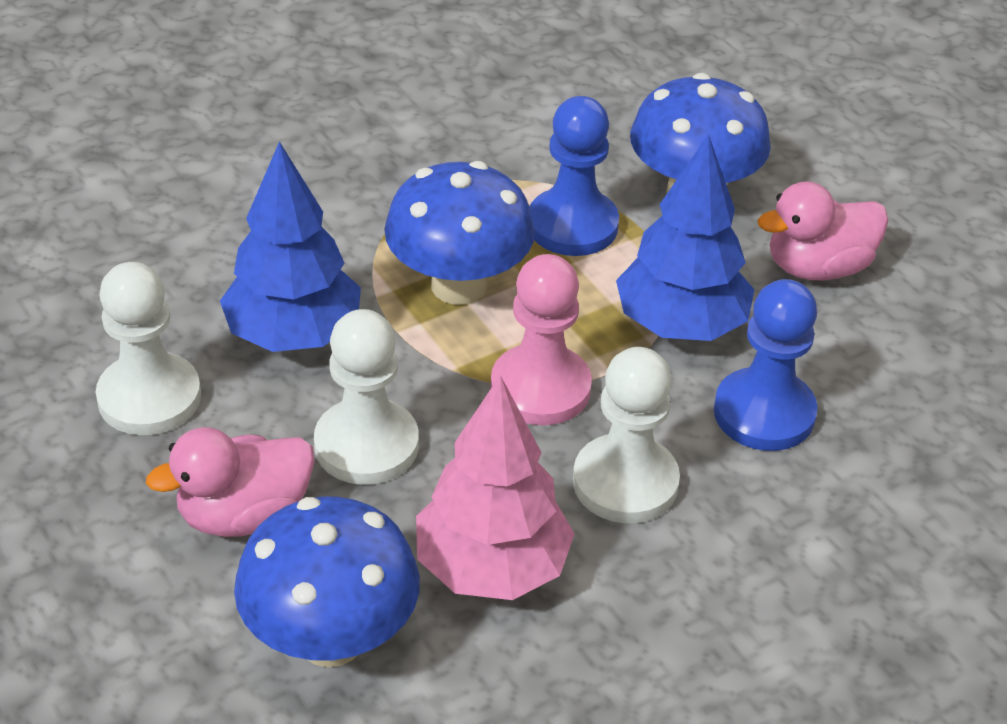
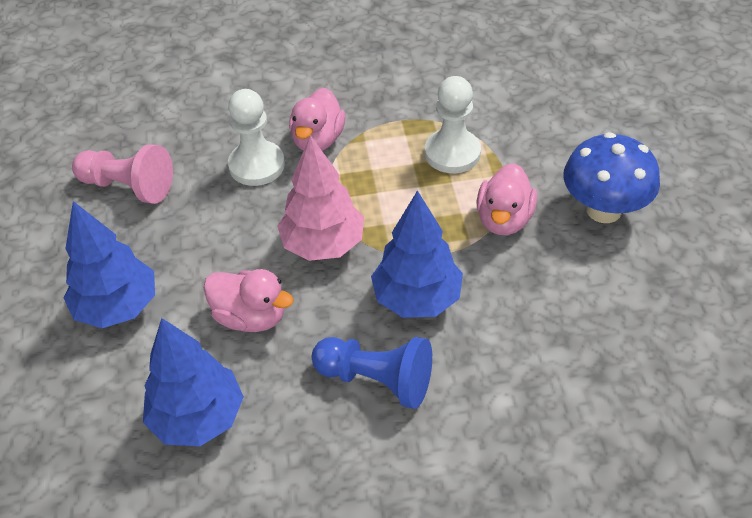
blue mushroom: [234,497,420,667] [384,161,535,305] [630,73,771,194] = 3 -> [563,132,660,223] = 1
blue pawn: [529,96,619,256] [714,279,818,451] = 2 -> [312,337,432,409] = 1
blue tree: [220,141,361,352] [616,134,755,341] = 2 -> [64,201,155,328] [143,318,244,446] [371,190,463,318] = 3
pink duck: [146,427,315,537] [757,181,888,280] = 2 -> [203,269,294,332] [289,88,345,151] [476,163,537,235] = 3
white pawn: [96,262,201,435] [314,309,419,485] [573,347,680,523] = 3 -> [228,89,285,186] [425,76,481,173] = 2

